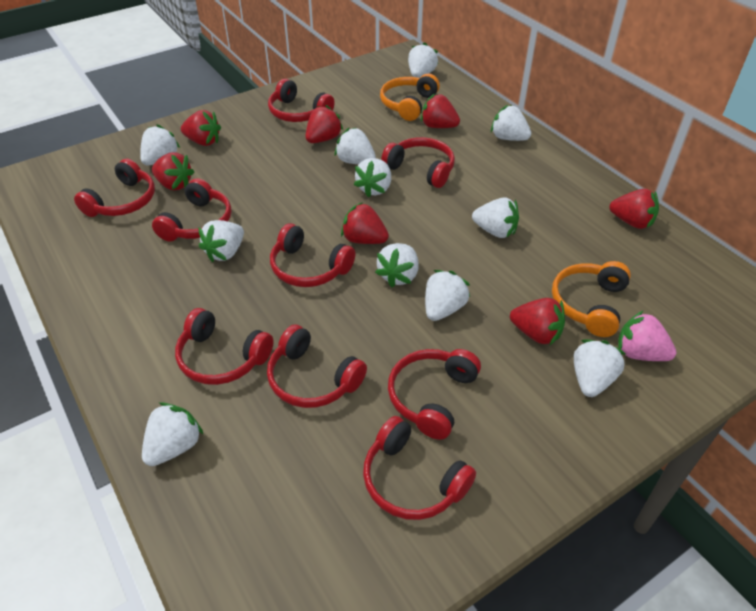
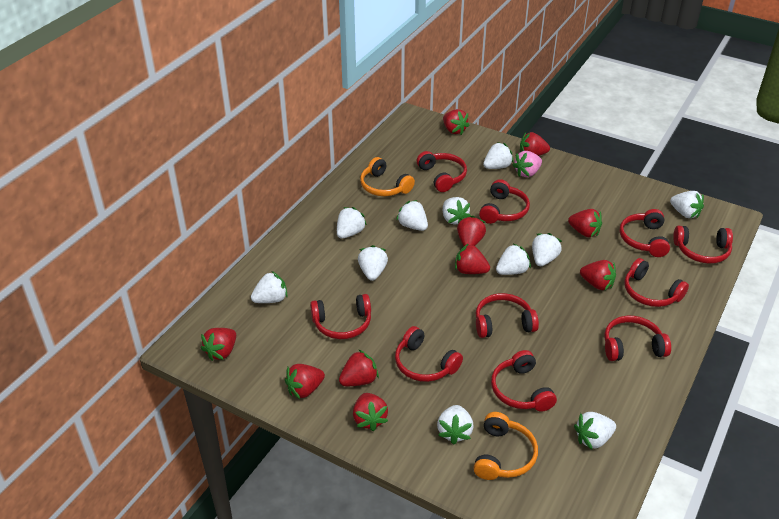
red headphones: [74,159,155,217] [152,178,232,242] [175,308,274,385] [267,325,367,408] [268,79,335,122] [270,223,356,287] [363,416,476,520] [381,137,455,188] [388,349,481,440] = 9 -> [310,294,371,339] [395,326,463,382] [417,151,467,192] [476,293,539,338] [479,179,530,224] [491,350,557,412] [604,316,671,361] [620,209,670,257] [624,258,689,307] [673,226,733,264] = 10
red strawberry: [152,152,194,190] [181,110,221,146] [306,105,343,143] [341,202,389,244] [421,94,460,128] [510,298,565,345] [609,189,659,229] = 7 -> [201,328,236,361] [285,364,325,399] [339,350,379,386] [353,393,388,431] [443,109,470,135] [455,243,490,274] [457,216,486,246] [520,132,550,156] [568,209,602,237] [580,260,616,290] = 10

